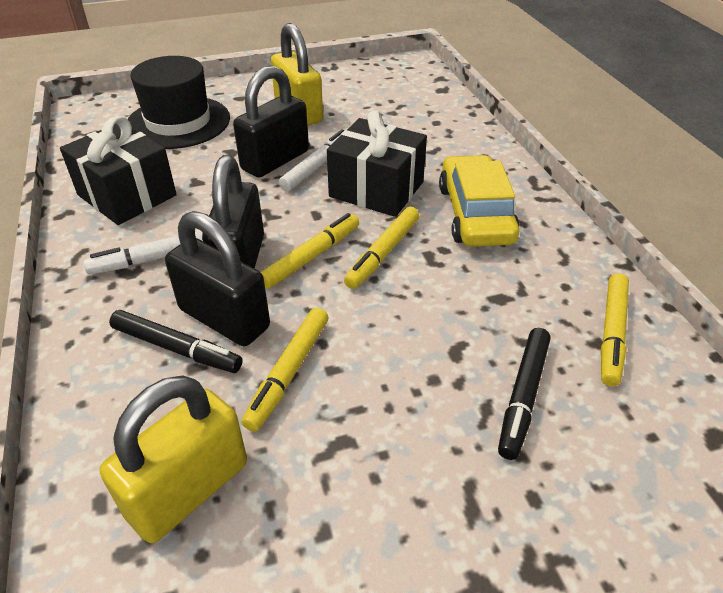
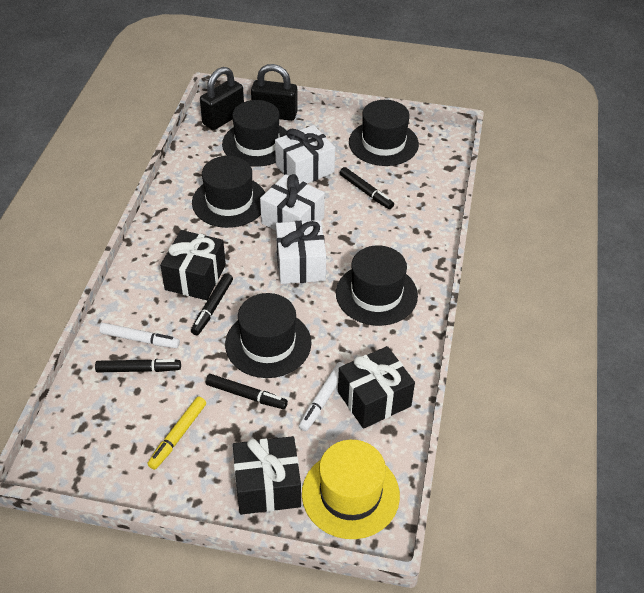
black gift: [60,116,177,225] [327,110,427,217] = 2 -> [160,230,226,300] [233,436,301,515] [338,346,415,429] = 3
black hat: [128,56,230,149] = 1 -> [192,156,265,228] [222,100,287,167] [225,293,312,378] [336,245,418,326] [349,100,419,166] = 5
black marker: [109,310,243,373] [498,328,551,460] = 2 -> [95,359,181,372] [191,273,233,335] [206,374,288,409] [340,167,394,209] = 4
black padlock: [165,211,270,346] [202,155,264,268] [233,65,309,177] = 3 -> [200,67,244,130] [251,64,298,121] = 2
white gift: none = 0 -> [260,174,325,231] [275,125,335,183] [276,220,326,284] = 3
yellow car: [439,155,520,247] = 1 -> none = 0
yellow hat: none = 0 -> [302,440,400,539] = 1
yellow marker: [242,308,328,432] [261,213,359,289] [344,207,419,289] [601,273,629,387] = 4 -> [147,397,206,470] = 1
yellow padlock: [99,376,247,543] [271,23,323,125] = 2 -> none = 0

